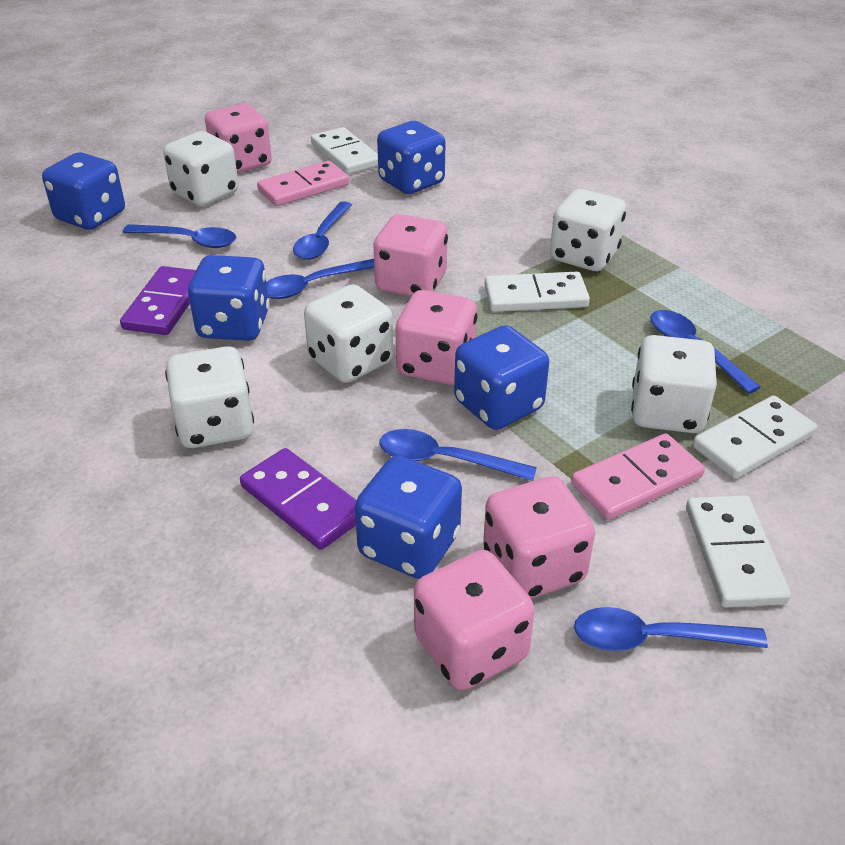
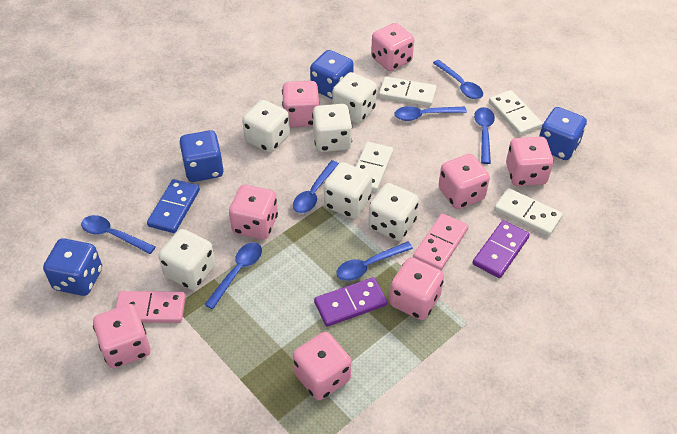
blue dice: [42,152,125,230] [188,255,270,341] [355,456,462,579] [377,121,446,194] [454,325,549,430] = 5 -> [43,238,102,296] [179,130,224,182] [310,50,354,99] [539,107,587,160] = 4
blue domino: none = 0 -> [147,179,200,233] = 1
blue spoon: [123,224,236,248] [266,259,374,299] [293,201,352,260] [379,429,537,481] [574,607,768,651] [650,310,761,394] = 6 -> [81,215,155,254] [204,242,262,309] [293,160,339,213] [336,241,413,281] [395,106,467,121] [433,60,483,99] [474,107,495,164] = 7
pink dice: [205,104,272,173] [373,214,448,296] [396,290,477,385] [414,550,535,690] [483,476,595,599] = 5 -> [93,304,150,368] [229,185,278,240] [282,81,319,127] [293,332,351,400] [371,23,414,71] [389,257,444,320] [439,154,490,209] [506,137,554,186] = 8
white dice: [163,131,238,206] [165,346,254,448] [304,284,393,383] [550,189,626,271] [631,335,717,433] = 5 -> [158,229,215,290] [242,100,290,153] [312,104,352,152] [324,162,372,219] [332,72,377,124] [368,183,419,241] = 6

